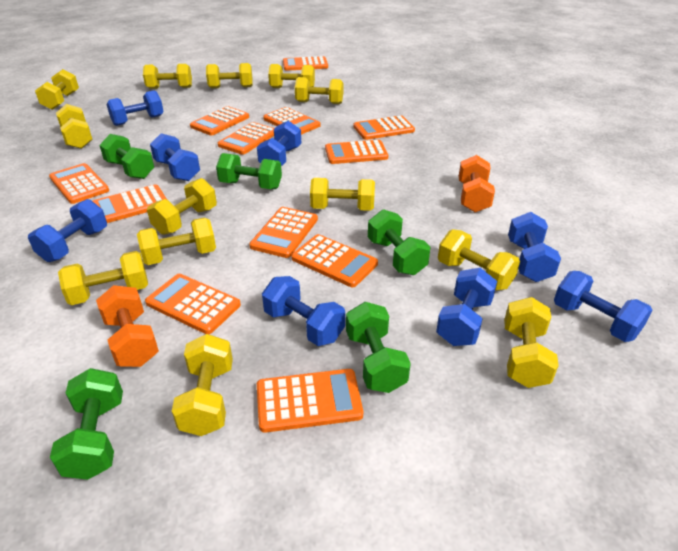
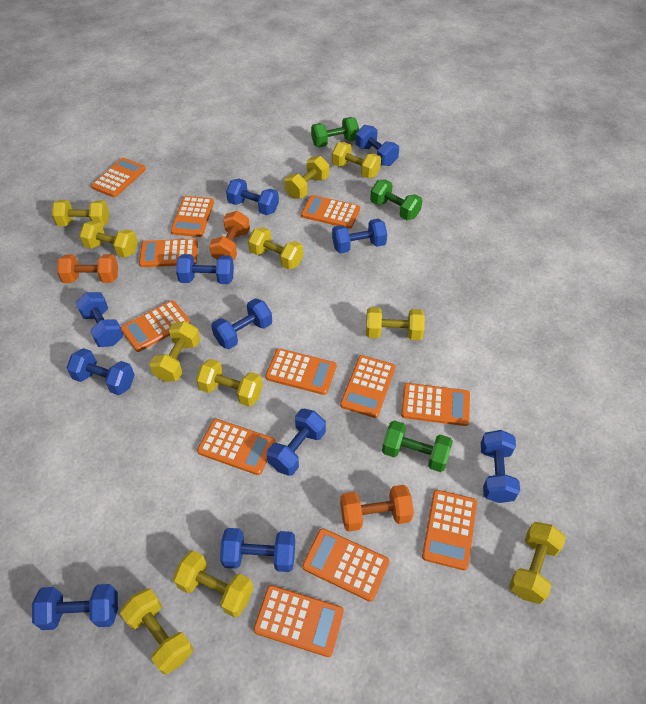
blue dumbbell: [28,199,107,262] [106,90,164,126] [150,133,200,181] [257,121,301,166] [262,276,345,346] [436,268,497,346] [508,212,561,282] [554,271,652,342] = 8 -> [32,584,118,630] [67,348,135,395] [76,292,124,347] [176,254,234,284] [211,298,272,349] [220,528,295,572] [226,178,279,215] [267,409,326,476] [332,219,387,253] [356,125,399,166] [481,430,520,503] = 11
green dumbbell: [50,368,123,480] [99,134,154,179] [216,153,282,189] [346,302,411,393] [368,209,431,275] = 5 -> [311,117,359,147] [370,179,422,220] [382,420,453,472] = 3
orange dumbbell: [96,285,159,367] [459,155,495,212] = 2 -> [57,254,118,283] [209,211,250,260] [340,485,414,532] = 3
yellow dumbbell: [35,69,79,110] [56,104,93,149] [58,251,148,305] [137,217,216,265] [143,64,192,89] [147,178,217,235] [172,334,233,436] [206,63,253,88] [268,64,315,88] [295,77,343,104] [310,178,375,211] [438,229,520,290] [504,297,559,388] = 13 -> [52,200,109,227] [79,221,138,258] [120,589,193,675] [149,321,200,382] [173,551,254,618] [196,359,263,407] [248,227,303,270] [284,156,329,199] [332,142,381,178] [366,307,425,340] [509,522,566,604] = 11

